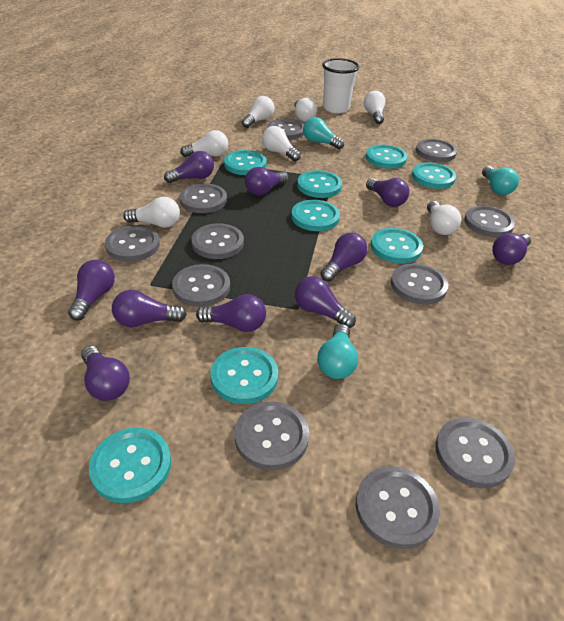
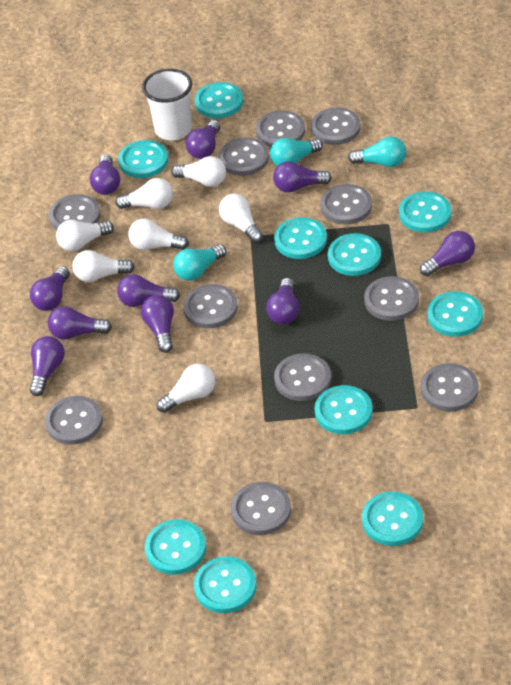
turquoise button: [89,428,171,503] [210,347,278,404] [224,150,267,175] [291,200,340,231] [297,170,342,198] [366,145,407,169] [371,228,423,264] [412,163,456,189] = 8 -> [118,140,168,178] [145,520,206,575] [194,556,257,613] [195,82,243,118] [274,217,327,259] [314,385,373,434] [328,233,381,276] [362,492,423,546] [399,191,451,232] [427,291,483,337] = 10

